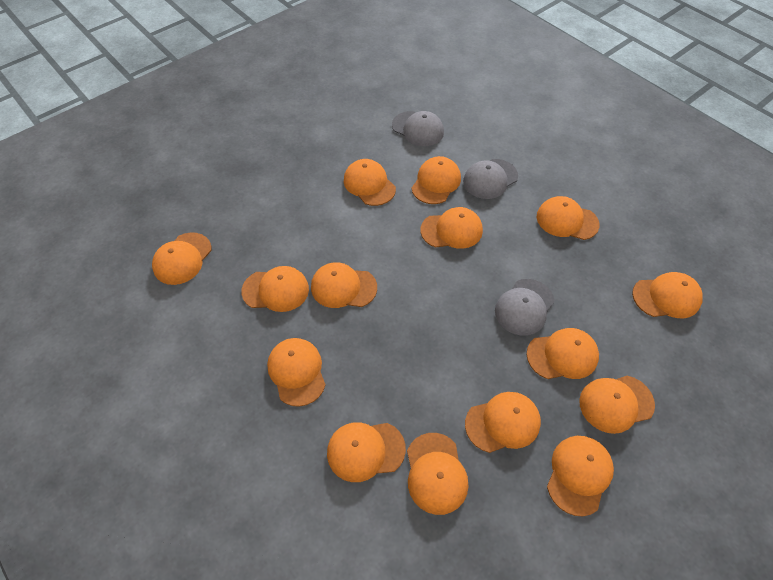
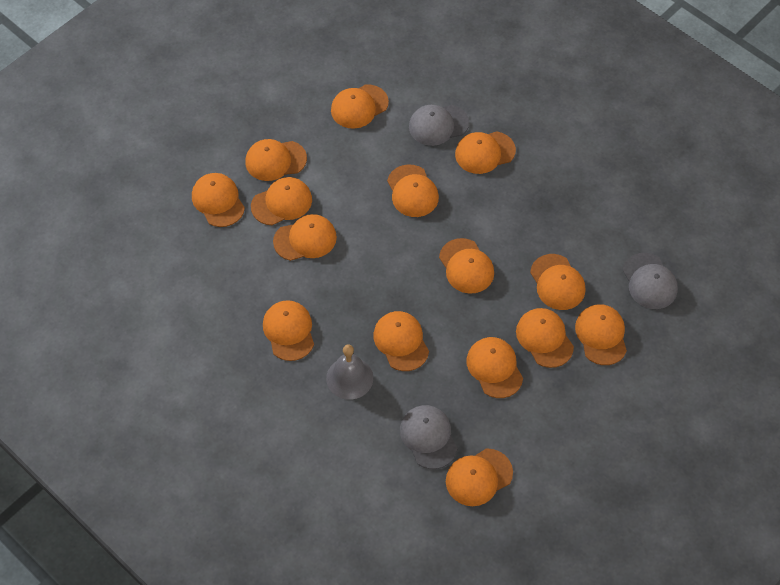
grey bell: none = 0 -> [326,344,373,400] = 1

